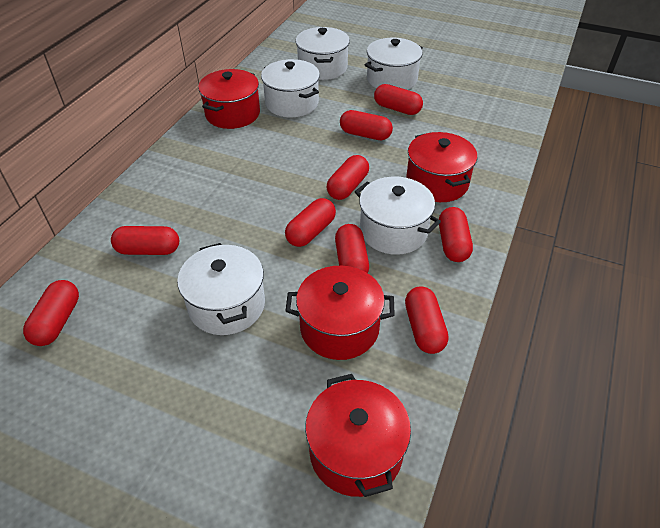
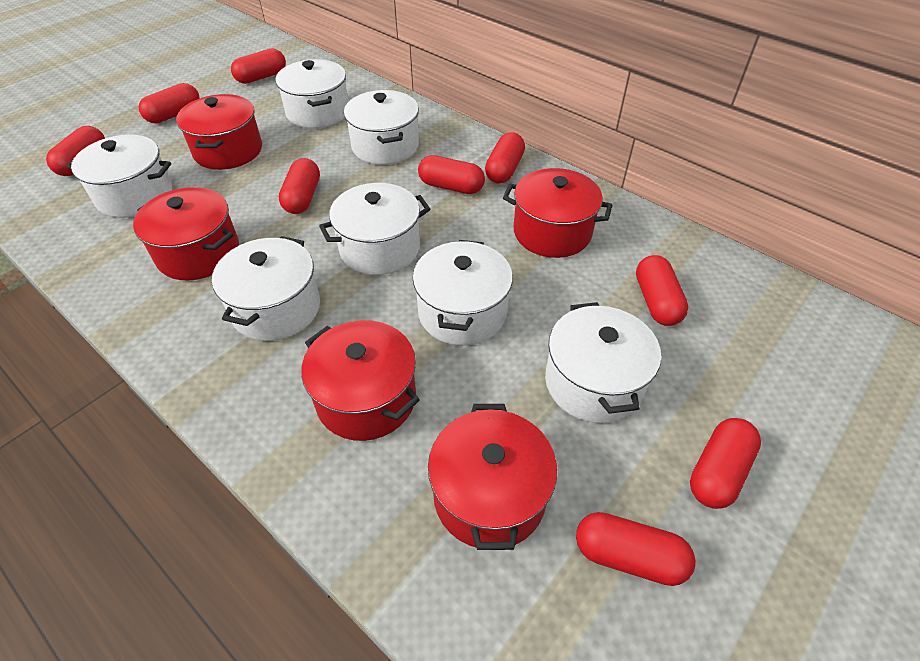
red pot: [198,69,260,129] [286,266,395,360] [305,374,411,497] [406,132,477,202] = 4 -> [133,187,239,281] [176,94,262,170] [301,320,420,441] [428,404,557,550] [503,168,612,258] = 5
white pot: [177,243,265,335] [261,59,320,117] [296,27,350,80] [355,177,441,255] [365,38,423,90] = 5 -> [67,135,172,218] [212,236,320,341] [275,59,348,128] [319,183,430,275] [344,90,419,165] [413,240,513,346] [545,302,661,423] = 7

